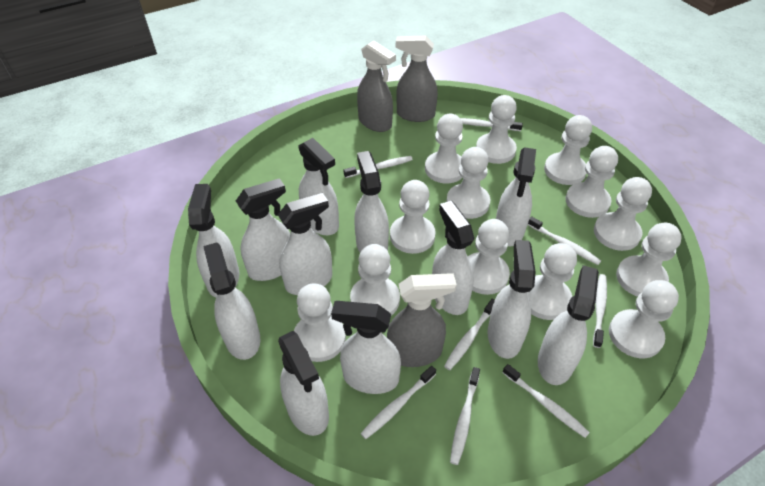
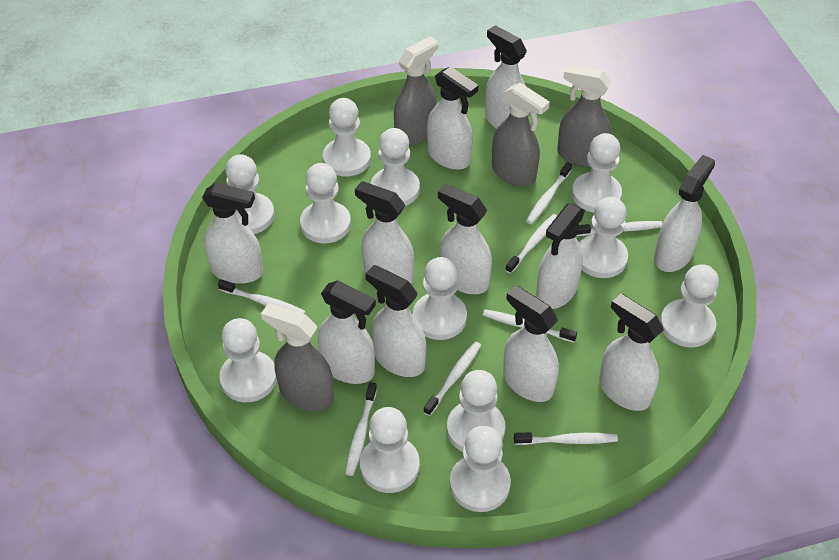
grey spray bottle: [357,41,396,132] [387,273,457,367] [396,36,438,122] = 3 -> [261,303,334,411] [394,36,438,146] [492,83,550,186] [557,65,612,167] = 4
white pawn: [294,283,346,362] [350,244,400,316] [390,180,436,254] [425,114,463,183] [446,147,490,219] [468,219,510,295] [476,95,517,164] [527,243,577,320] [544,115,592,185] [565,146,618,218] [594,177,652,251] [609,280,679,358] [616,223,682,297] = 13 -> [219,318,277,402] [225,154,275,234] [300,163,351,243] [323,98,371,176] [360,407,420,493] [371,128,420,206] [413,257,467,340] [447,370,505,452] [450,426,511,512] [572,133,622,213] [579,197,628,278] [660,264,719,348] = 12
white spray bottle: [188,184,239,297] [203,242,260,360] [236,178,290,281] [278,193,332,295] [278,331,329,436] [298,138,339,235] [331,301,401,394] [354,151,389,252] [432,201,474,315] [487,240,536,359] [496,147,536,246] [538,265,599,385] = 12 -> [202,182,263,284] [318,280,376,384] [355,181,414,284] [365,265,426,377] [427,66,478,170] [438,184,492,294] [485,25,527,129] [503,286,559,402] [536,203,585,309] [599,294,664,411] [654,155,715,272] = 11

